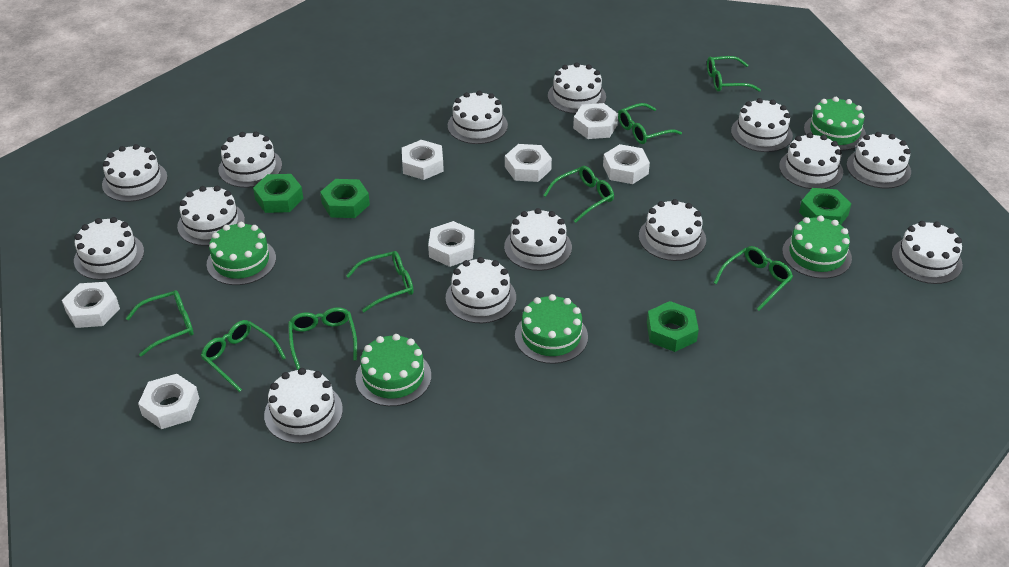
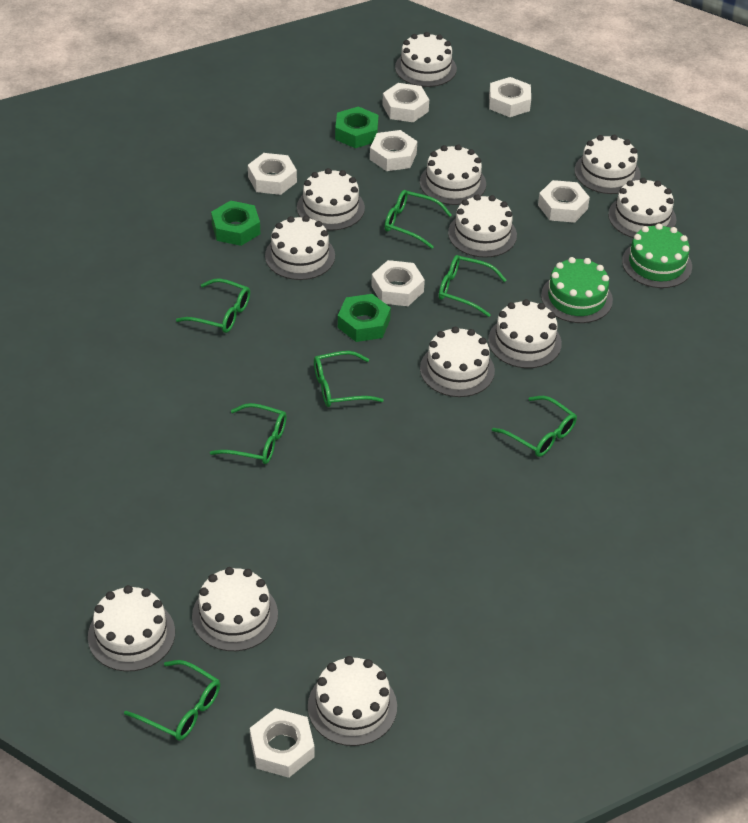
green cake: [207,222,276,285] [356,334,431,406] [515,294,588,364] [782,216,852,279] [804,97,866,151] = 5 -> [541,257,613,323] [622,223,692,288] = 2
green glasses: [126,290,194,356] [201,320,286,392] [288,307,357,370] [346,251,414,312] [543,166,614,223] [618,103,682,144] [707,56,761,92] [714,246,793,311] = 8 -> [124,660,220,741] [176,278,250,333] [210,403,287,464] [314,351,384,407] [384,190,452,249] [439,255,506,317] [492,396,577,457] = 7
green nut: [253,174,303,213] [320,179,370,218] [647,301,699,352] [799,188,851,225] = 4 -> [211,200,260,246] [335,106,379,148] [338,294,391,342] = 3
white cake: [74,217,144,280] [102,144,167,202] [177,186,245,246] [219,132,282,188] [264,368,343,443] [446,257,516,323] [448,91,508,144] [504,208,572,271] [548,62,606,114] [639,199,706,261] [731,98,793,152] [779,133,843,189] [847,132,911,189] [892,221,963,284] = 14 -> [88,585,175,672] [192,567,278,651] [265,216,335,280] [297,168,365,231] [308,656,397,746] [395,32,457,87] [420,145,486,205] [420,327,495,397] [448,194,517,258] [488,299,562,368] [575,135,641,194] [608,178,677,238] = 12

